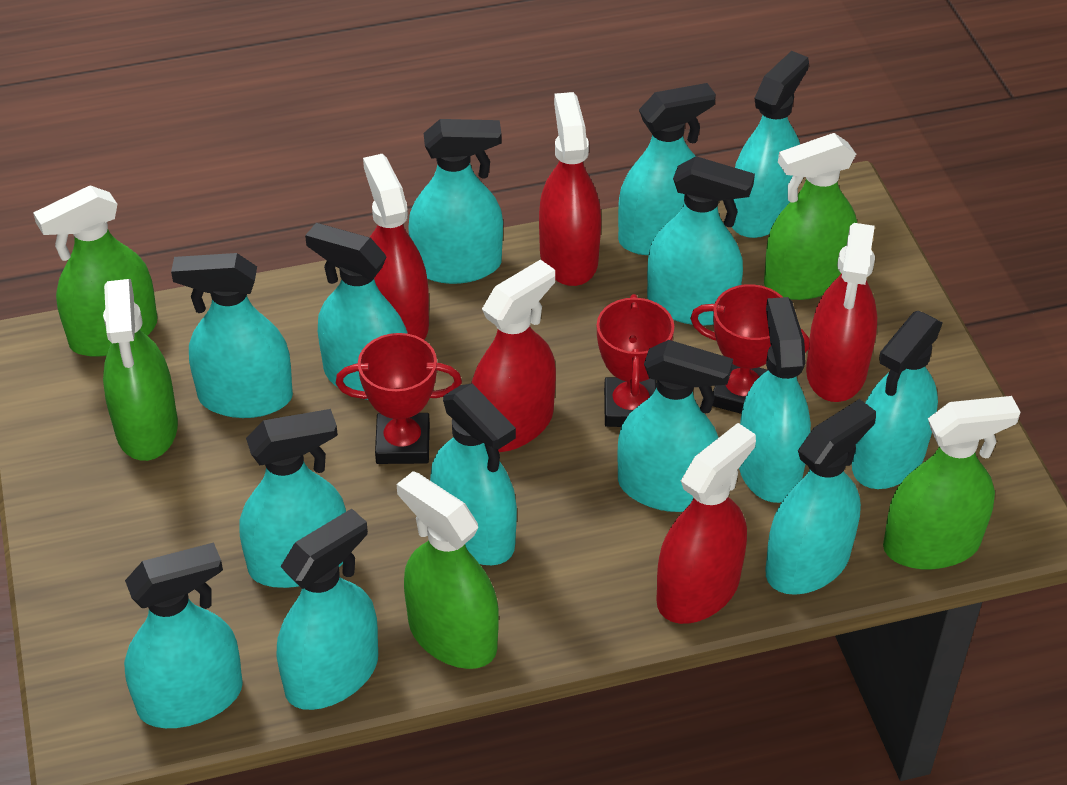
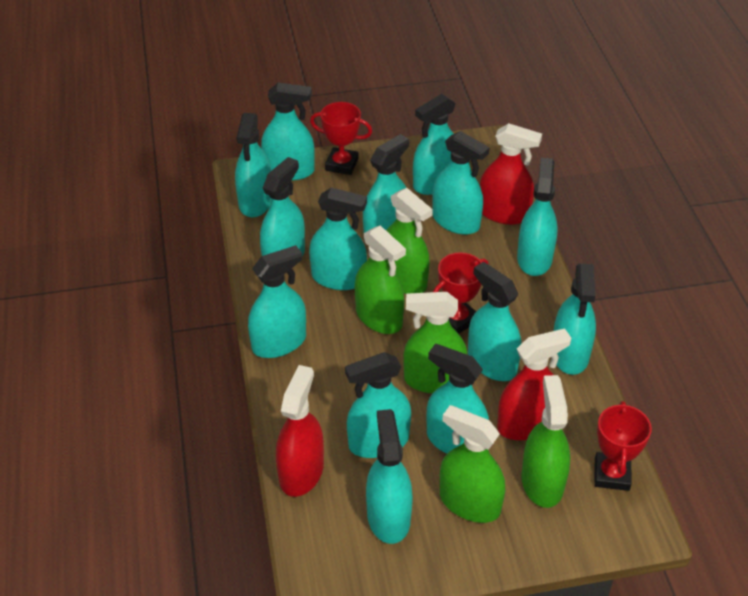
red spray bottle: [363,154,429,340] [471,259,556,452] [539,92,601,286] [656,423,756,624] [806,223,877,402] = 5 -> [276,365,324,497] [480,123,542,225] [497,328,571,440] = 3

